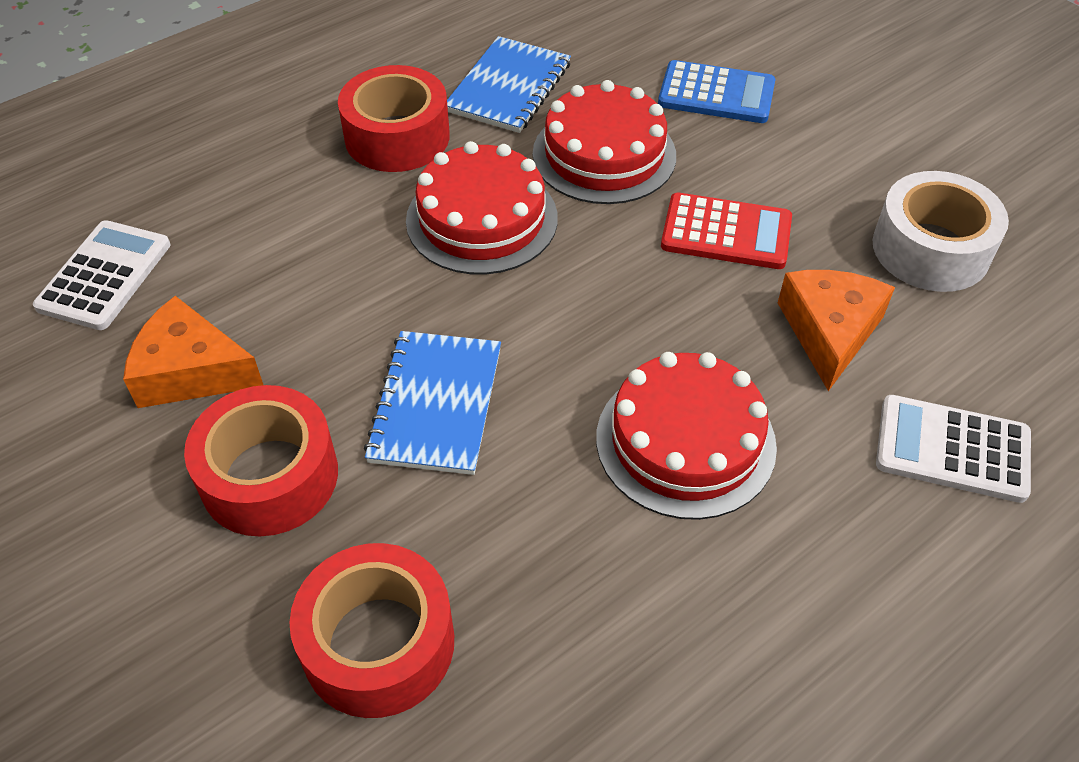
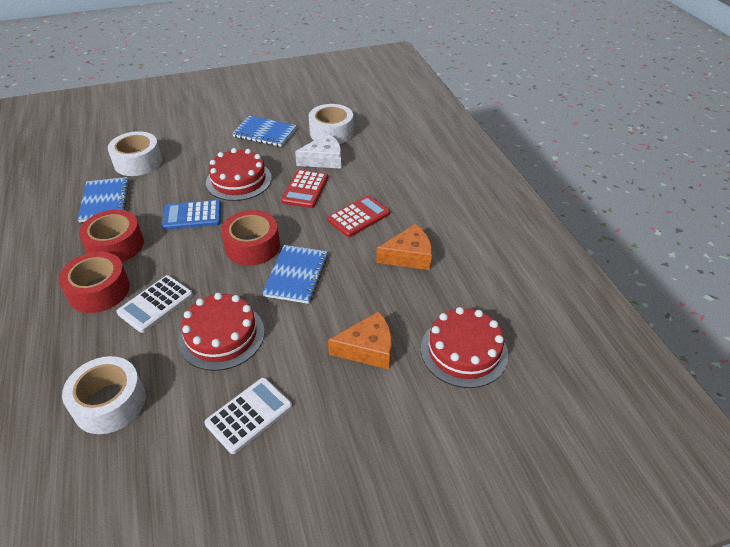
blue notebook: [364,331,501,475] [447,36,571,133] = 2 -> [77,177,129,223] [232,116,297,147] [262,245,328,304] = 3
red calculator: [661,193,792,269] = 1 -> [281,169,328,208] [327,195,390,237] = 2
white cheese: none = 0 -> [295,133,342,168] = 1
white tape: [873,171,1009,292] = 1 -> [62,356,146,434] [108,131,162,176] [309,104,354,144] = 3

